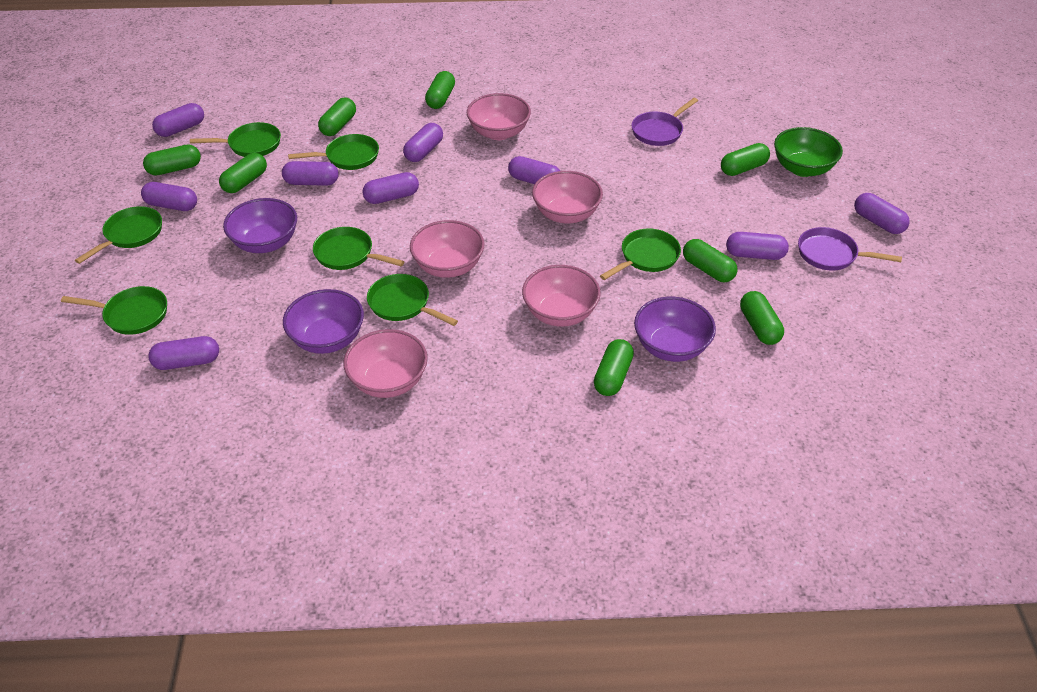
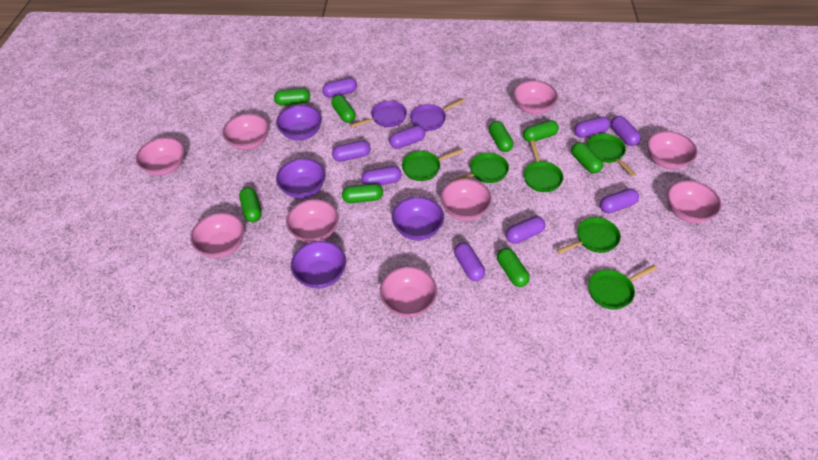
green bowl: [774,127,843,177] = 1 -> none = 0
green pan: [61,286,167,335] [75,206,162,264] [190,122,281,157] [288,134,379,170] [313,227,405,270] [367,274,458,326] [600,228,681,280] = 7 -> [402,148,464,181] [450,153,509,183] [524,141,564,192] [557,217,621,254] [587,134,636,176] [588,265,657,310] = 6
pink bowl: [343,329,428,398] [410,220,485,278] [467,93,531,140] [522,265,601,327] [532,171,603,224] = 5 -> [136,137,185,175] [190,213,244,258] [222,114,269,150] [286,199,339,243] [380,266,437,317] [440,179,492,221] [513,80,558,114] [647,131,697,169] [667,180,721,223] = 9
purple bowl: [223,198,297,253] [283,289,364,354] [634,297,716,362] = 3 -> [276,105,322,140] [276,158,326,199] [291,241,346,289] [392,197,444,241] = 4

